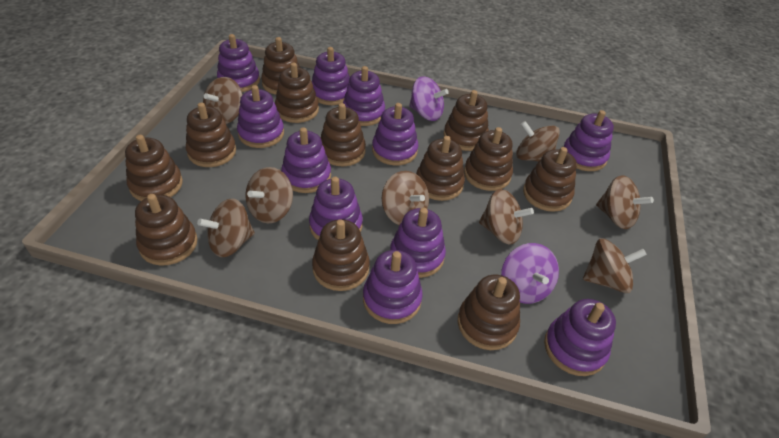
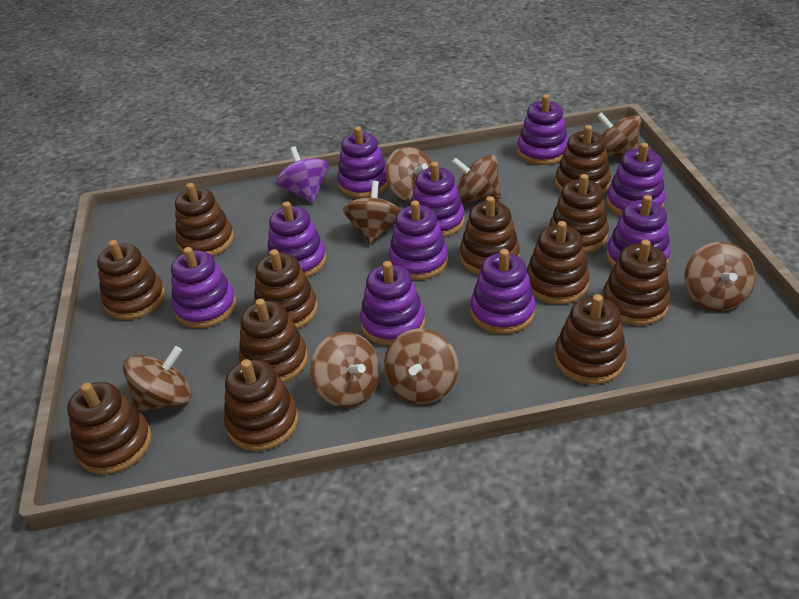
purple spinning top: [409,76,449,121] [501,243,559,304] = 2 -> [276,146,329,203] = 1
purple stacking toy: [217,34,260,92] [237,85,284,148] [281,127,331,193] [309,177,363,240] [312,47,350,105] [343,66,385,126] [363,250,423,324] [372,103,418,165] [390,208,446,278] [544,299,616,376] [563,110,614,171] = 11 -> [171,247,236,329] [267,201,326,277] [337,127,388,198] [360,261,425,346] [389,200,448,280] [411,162,465,237] [470,249,536,334] [517,94,568,165] [606,143,666,216] [606,195,671,268] = 10

